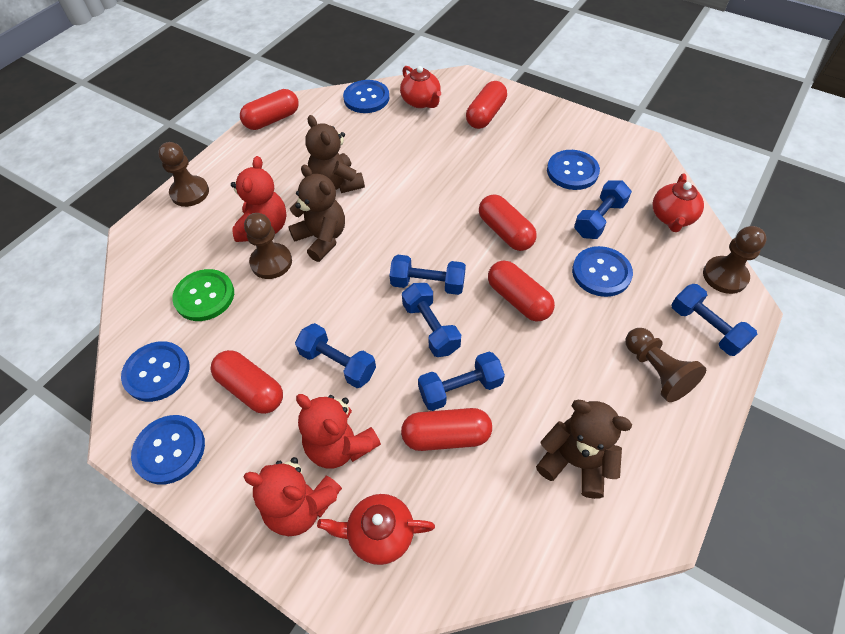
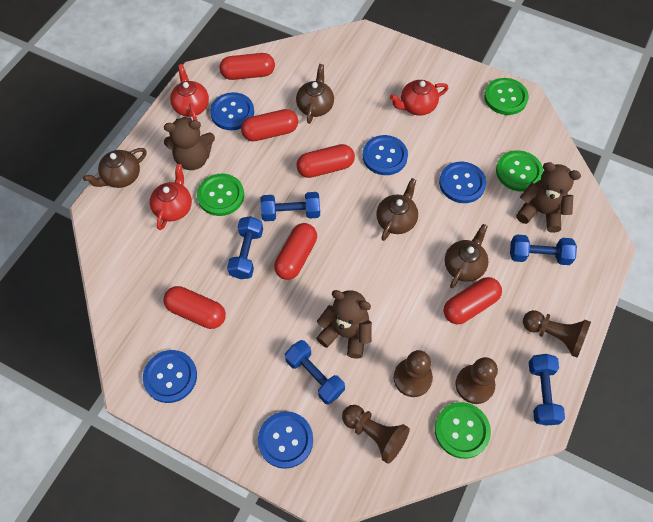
blue dumbbell: [295,323,376,388] [389,255,466,295] [402,283,461,357] [418,352,505,411] [574,180,632,239] [671,284,757,356] = 6 -> [227,216,263,279] [260,192,320,221] [285,340,345,405] [510,235,577,265] [529,354,565,426] = 5
brown teapot: none = 0 -> [83,148,147,188] [296,64,334,124] [376,178,418,241] [445,224,488,288] = 4
green button: [172,269,234,321] = 1 -> [197,174,244,216] [435,402,491,459] [484,78,529,115] [496,150,543,192] = 4
red teddy bear: [231,156,287,242] [243,457,342,536] [296,394,381,468] = 3 -> none = 0

